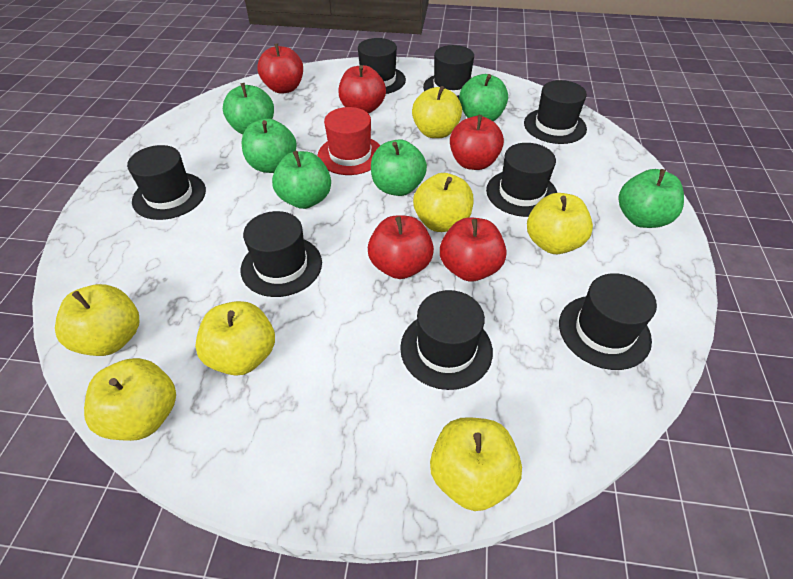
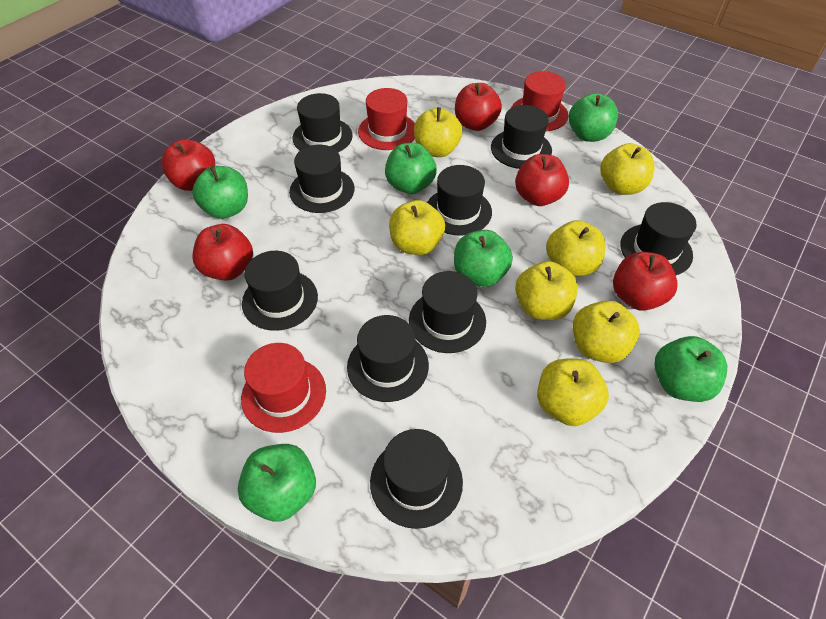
black hat: [127,145,206,220] [241,211,322,297] [358,38,406,94] [400,290,493,390] [423,45,474,99] [486,143,557,217] [524,80,587,144] [559,273,657,370] = 8 -> [242,251,318,331] [289,145,355,213] [293,93,353,152] [347,315,429,402] [370,429,463,529] [409,271,486,353] [427,165,492,236] [491,105,552,169] [620,202,697,275] = 9
red hat: [317,107,380,175] = 1 -> [241,343,326,433] [358,88,415,150] [511,71,569,131] = 3

